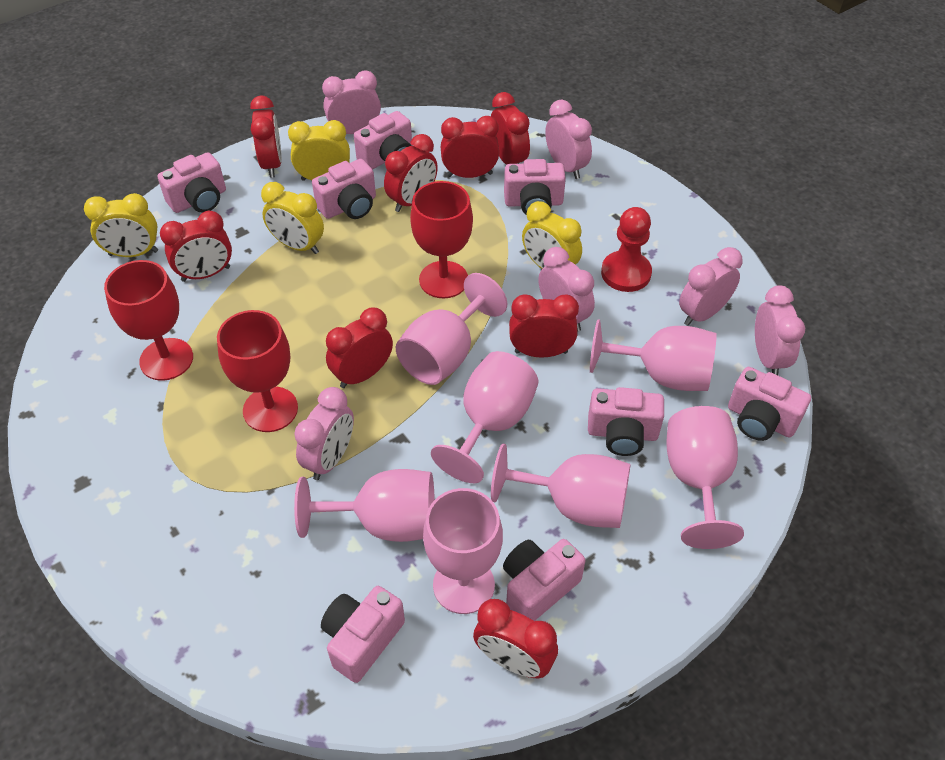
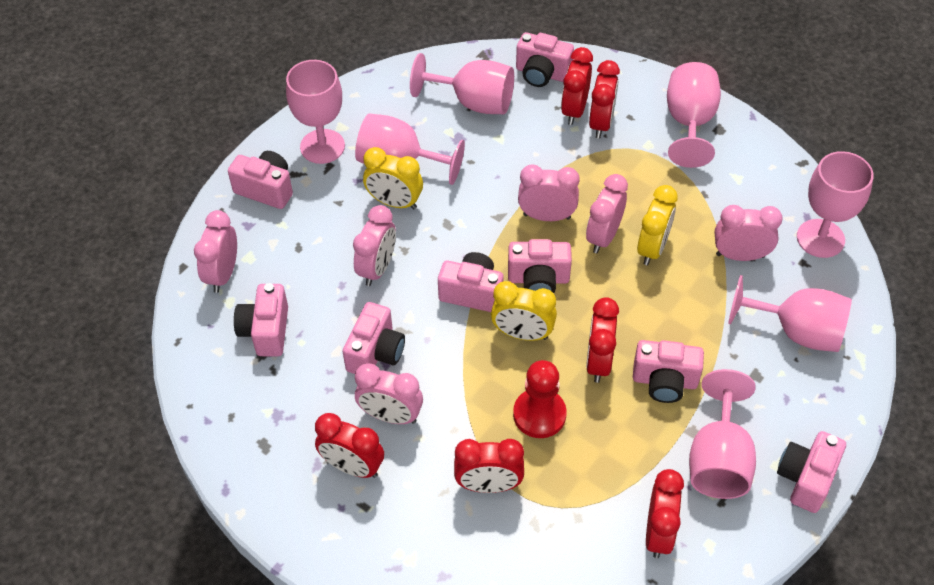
red clock: [160,211,232,282] [250,95,282,178] [326,307,393,388] [384,134,438,212] [441,116,499,178] [473,599,558,678] [491,92,530,164] [509,294,579,358] = 8 -> [315,413,384,478] [454,439,524,493] [561,47,593,125] [586,297,619,383] [589,60,620,139] [646,469,684,558] = 6
red goblet: [104,260,193,381] [217,310,298,432] [410,181,473,298] = 3 -> none = 0
yellow clock: [84,193,158,257] [261,182,324,254] [288,120,350,181] [522,201,582,269] = 4 -> [363,147,423,209] [491,281,557,341] [637,185,678,265] = 3

